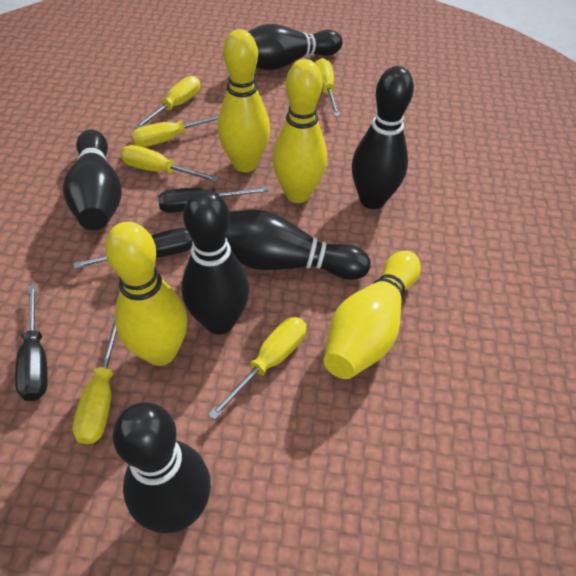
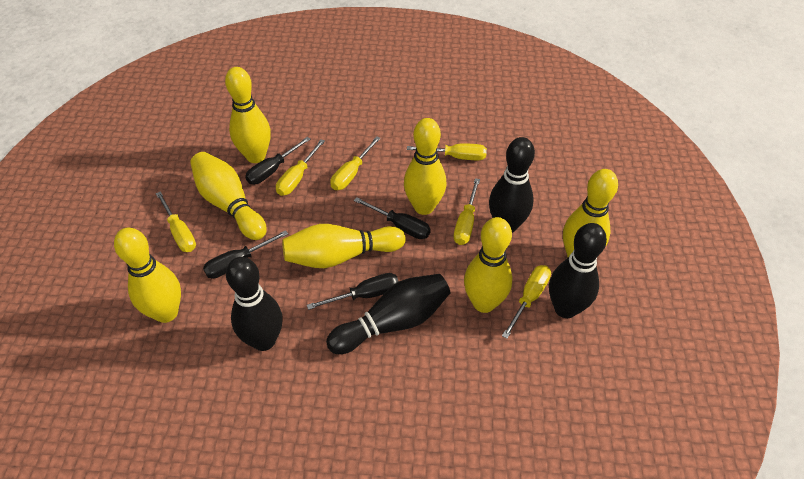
black bowling pin: [63,130,122,231] [113,402,211,534] [182,189,249,335] [226,210,371,280] [248,24,343,70] [352,66,414,209] = 6 -> [226,257,283,351] [326,274,451,354] [489,137,535,233] [549,223,607,318] = 4
black screwdriver: [15,285,48,401] [74,228,192,269] [158,187,269,212] = 3 -> [203,230,288,278] [245,137,311,184] [307,273,399,310] [354,197,431,239] = 4
yellow bowling pin: [105,222,188,366] [217,29,270,172] [272,59,327,203] [324,251,421,379] = 4 -> [114,228,181,323] [190,152,267,240] [225,67,271,163] [282,224,406,268] [404,118,447,215] [464,217,512,313] [563,169,618,257] = 7

